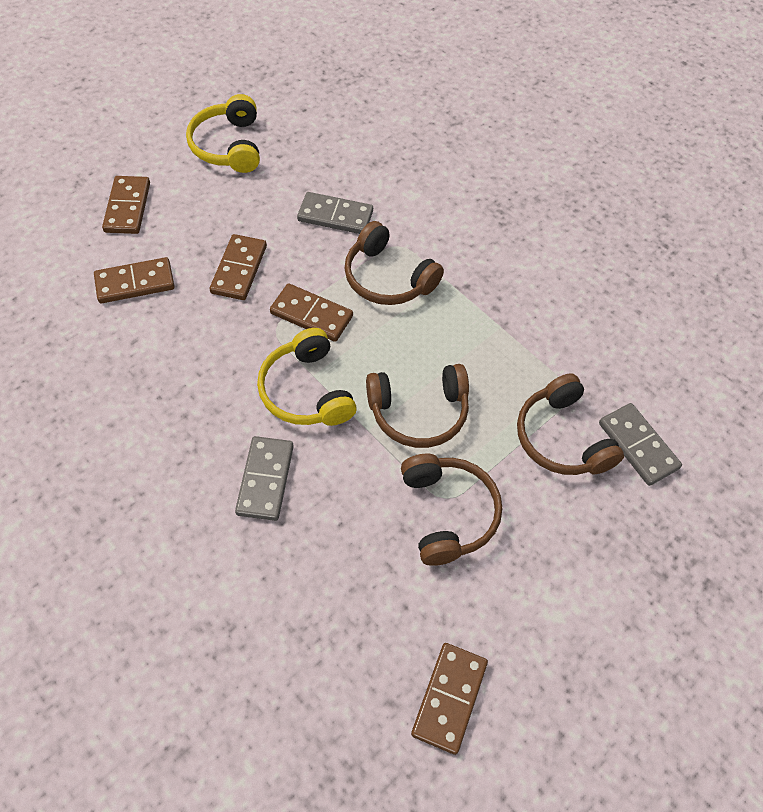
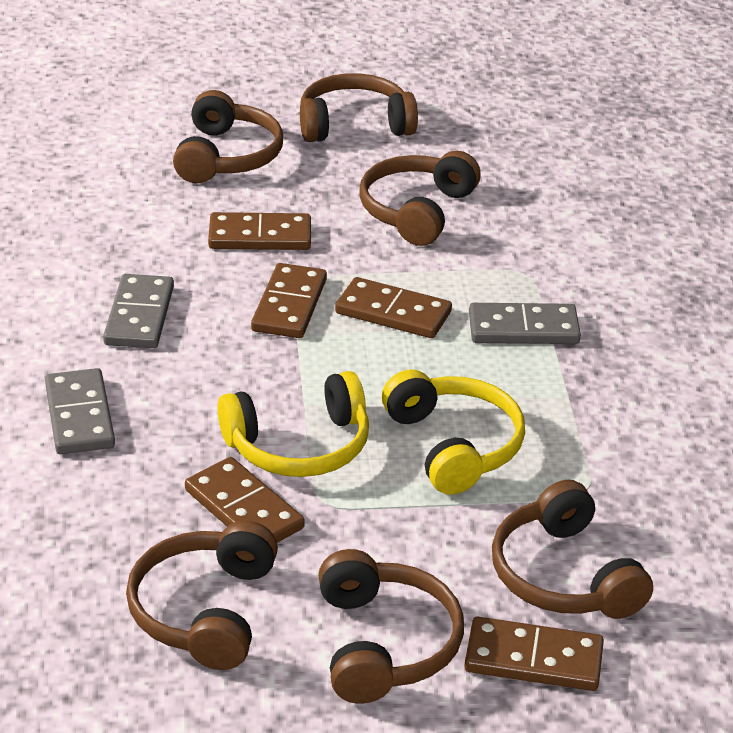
brown headphones: [344,221,444,305] [366,364,469,448] [401,454,502,566] [517,373,624,475] = 4 -> [126,520,278,670] [173,90,283,183] [300,73,418,142] [318,549,464,704] [359,151,481,246] [492,480,653,619] = 6

